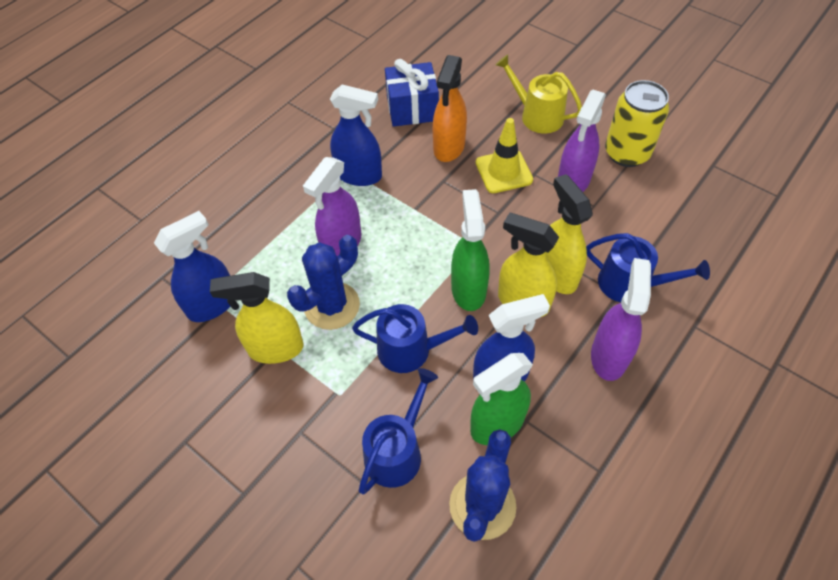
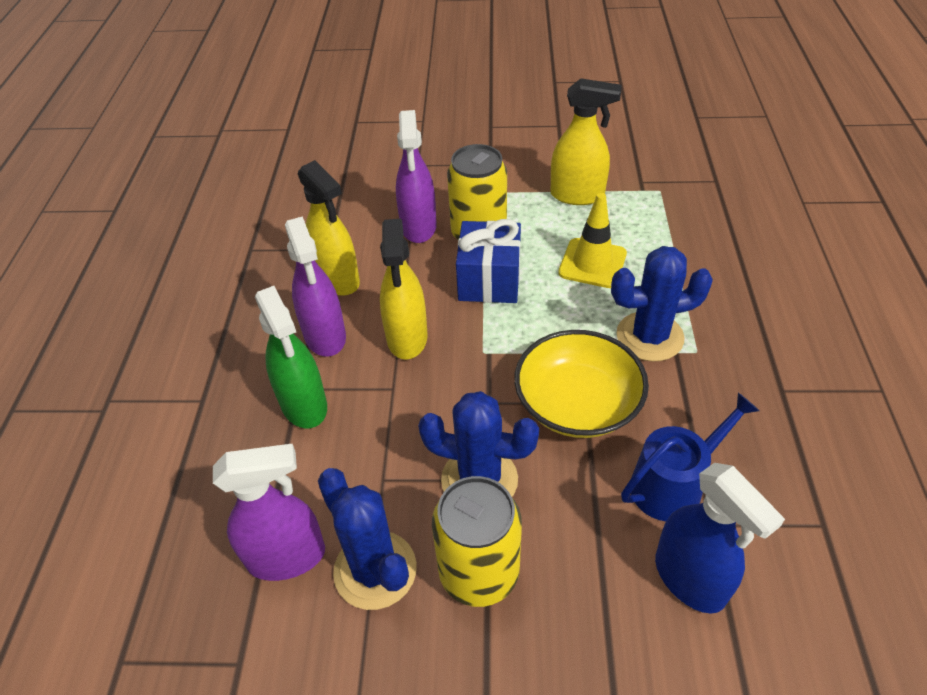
blue cactus: [287,235,360,330] [449,429,517,542] = 2 -> [318,468,417,610] [418,391,539,497] [611,246,713,362] = 3
blue spray bottle: [154,211,230,322] [330,84,382,186] [473,294,550,382] = 3 -> [655,463,785,614] = 1
blue watering can: [352,304,478,373] [359,368,438,494] [586,233,710,302] = 3 -> [621,393,759,521] = 1
green spray bottle: [451,189,490,311] [470,353,533,445] = 2 -> [255,286,327,428] = 1
orange spray bottle: [433,55,467,162] = 1 -> none = 0
yellow bowl: none = 0 -> [514,330,649,438] = 1
yellow can: [605,80,669,167] = 1 -> [432,476,522,607] [447,144,507,240] = 2
yellow watering can: [495,55,582,134] = 1 -> none = 0

